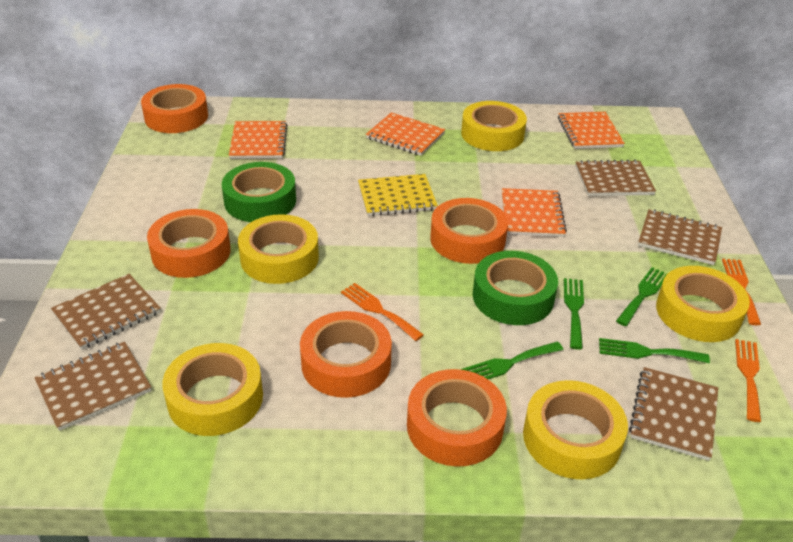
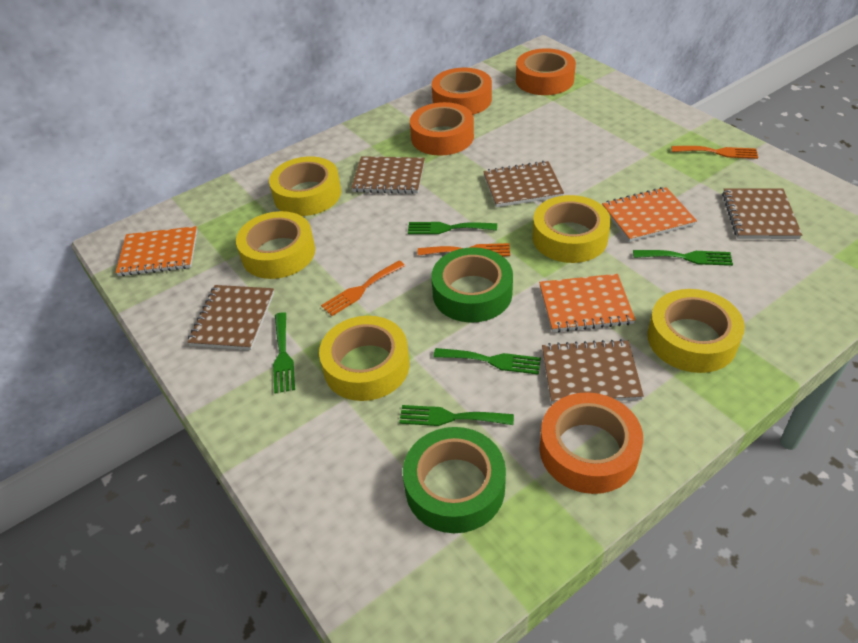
green fork: [461,341,564,379] [564,278,584,350] [599,338,710,363] [616,267,668,326] = 4 -> [273,312,295,393] [399,405,514,426] [408,222,497,234] [433,348,541,375] [633,250,733,266] = 5
orange notebook: [229,121,288,159] [366,112,445,156] [502,188,567,237] [558,112,625,149] = 4 -> [116,226,198,276] [539,274,636,332] [602,187,697,242] = 3
orange tape: [141,84,208,133] [147,209,231,278] [300,311,392,398] [407,369,507,467] [430,198,508,264] = 5 -> [410,102,474,156] [432,68,492,115] [516,48,576,95] [539,392,643,494] = 4
yellow notebook: [358,174,438,216] = 1 -> none = 0

